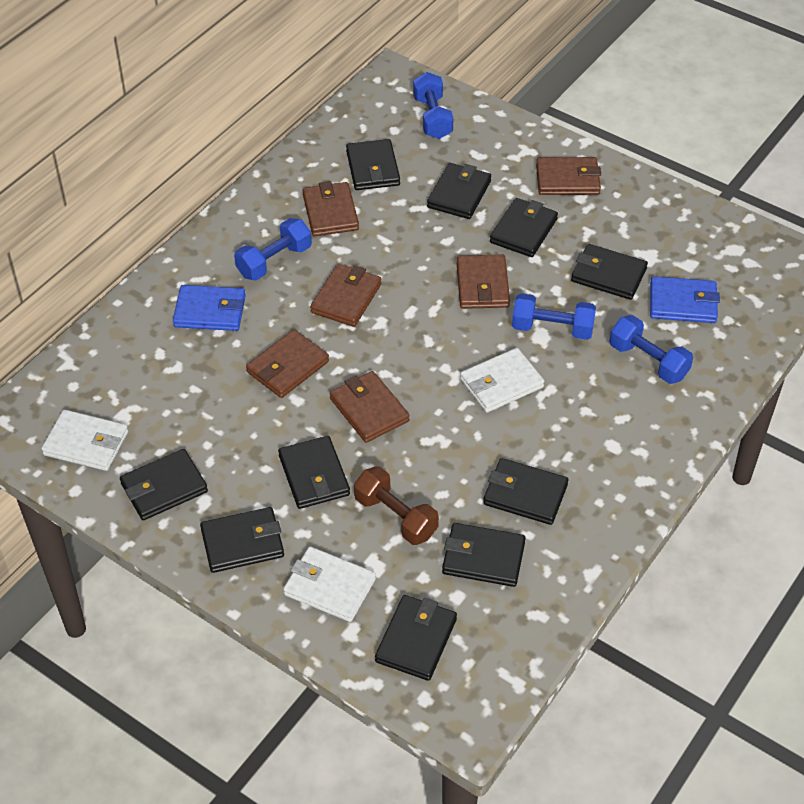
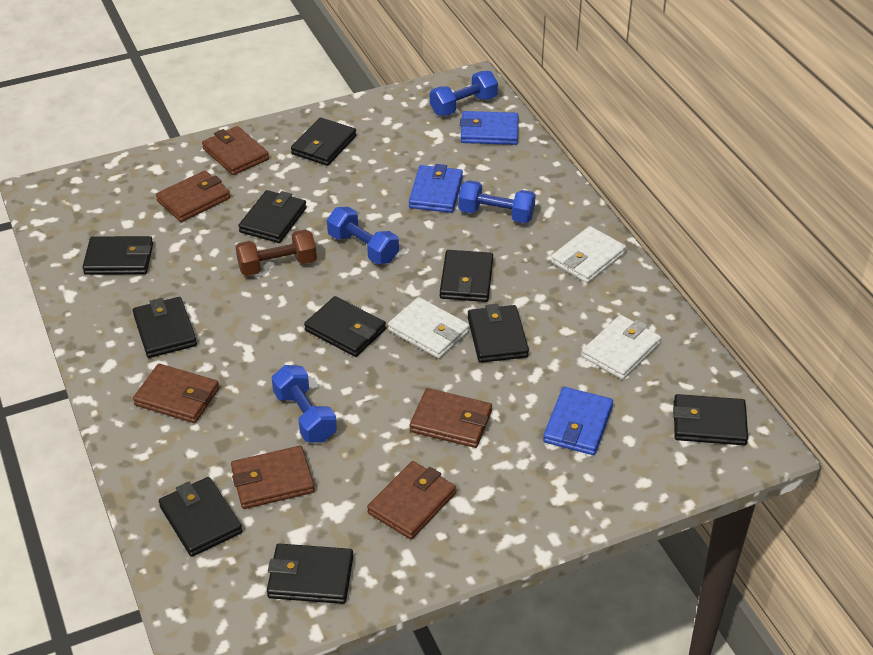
blue wallet: [173,285,246,331] [650,276,720,323] = 2 -> [409,164,463,213] [460,111,518,145] [543,387,613,455] = 3

